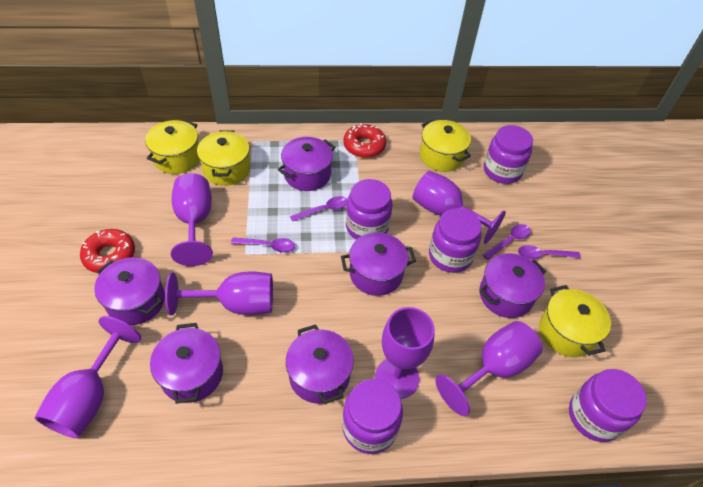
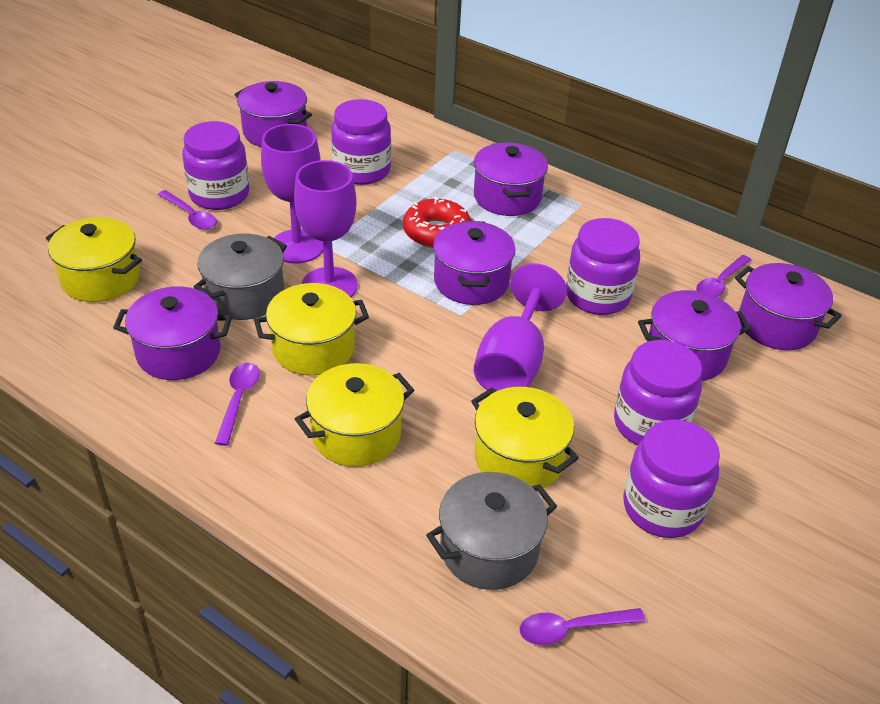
grey pot: none = 0 -> [194,234,287,320] [426,472,557,590] = 2
purple goblet: [35,316,141,438] [165,271,273,315] [171,173,213,266] [375,307,435,399] [413,171,506,244] [435,321,543,416] = 6 -> [261,124,323,264] [294,160,358,297] [474,263,567,391] = 3
red donut: [80,229,135,273] [343,123,386,158] = 2 -> [403,197,471,248] = 1

